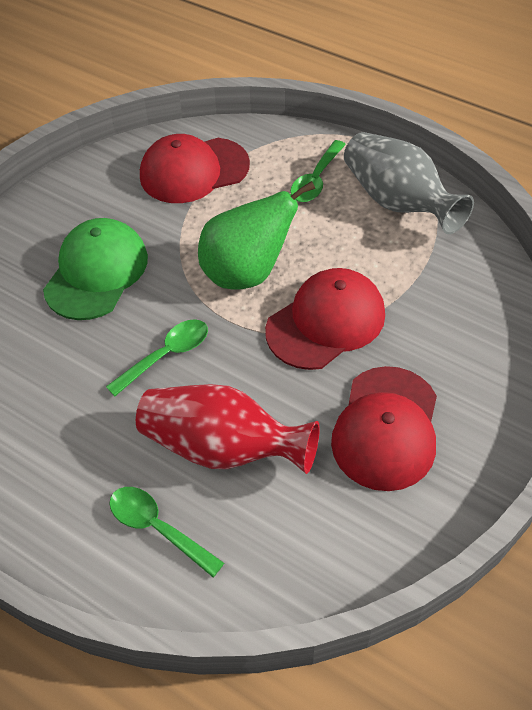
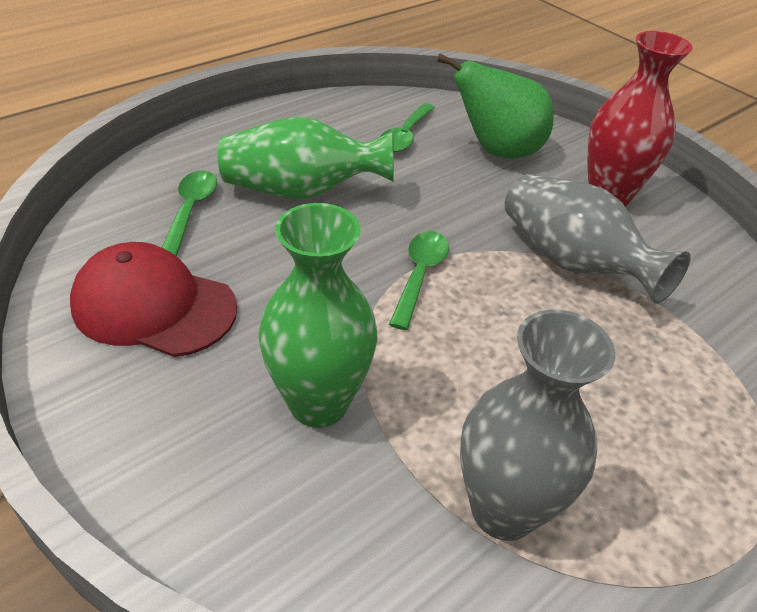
green cap: [43,218,148,320] = 1 -> none = 0
green vase: none = 0 -> [218,117,394,199] [259,203,377,428] = 2
grey vase: [344,132,474,234] = 1 -> [460,309,616,541] [504,174,691,304] = 2
red cap: [140,134,250,203] [265,268,385,370] [331,366,437,491] = 3 -> [70,242,237,357] = 1

